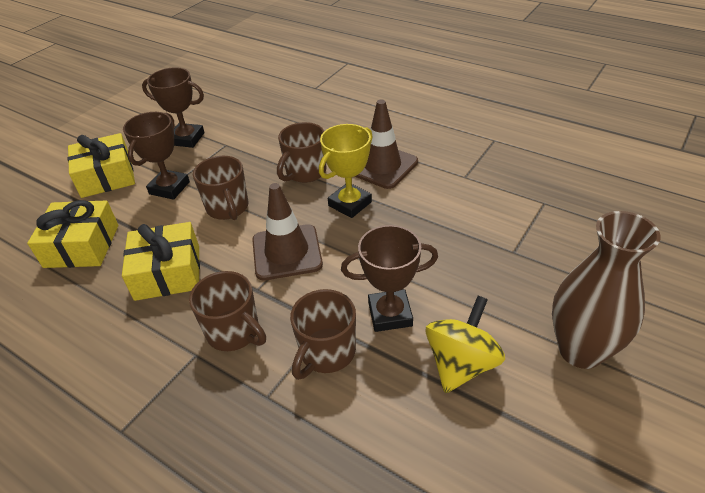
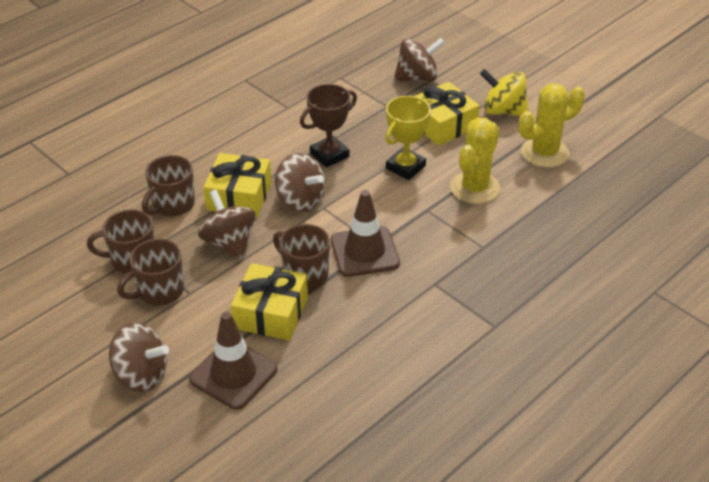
brown spinning top: none = 0 -> [109,323,169,392] [198,190,256,260] [275,153,325,212] [394,38,445,82] = 4
brown trophy: [123,112,190,200] [142,67,205,148] [341,225,438,332] = 3 -> [300,84,357,168] = 1
brown vase: [552,211,661,369] = 1 -> none = 0
yellow cactus: none = 0 -> [450,117,500,204] [519,83,585,168] = 2

